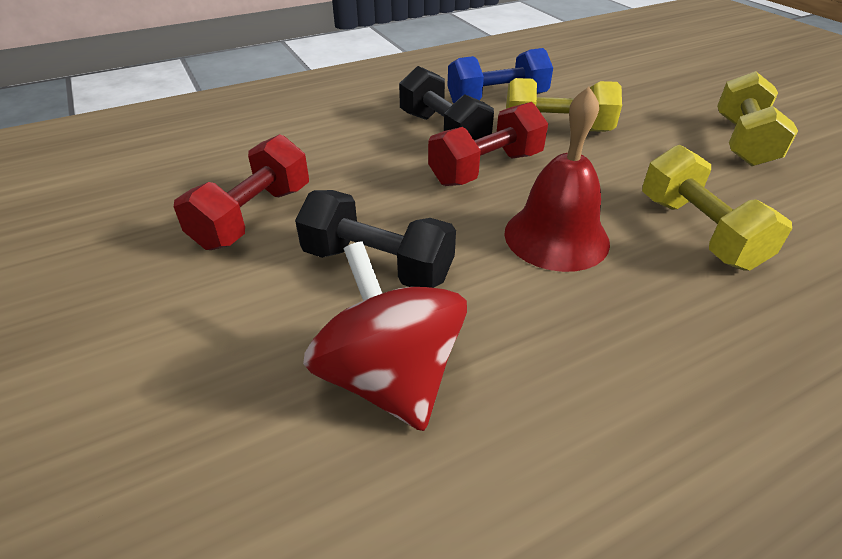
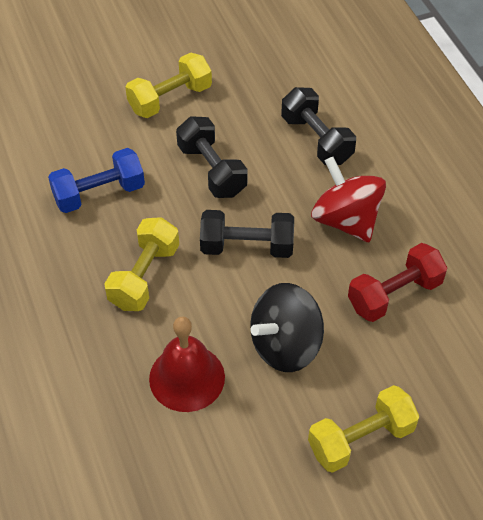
black dumbbell: [295,190,456,288] [399,66,494,140] = 2 -> [176,116,247,198] [200,210,294,258] [281,87,356,165] = 3
black spinning top: none = 0 -> [250,283,324,372] = 1
red dumbbell: [174,134,309,250] [428,102,548,186] = 2 -> [348,243,447,322] = 1

